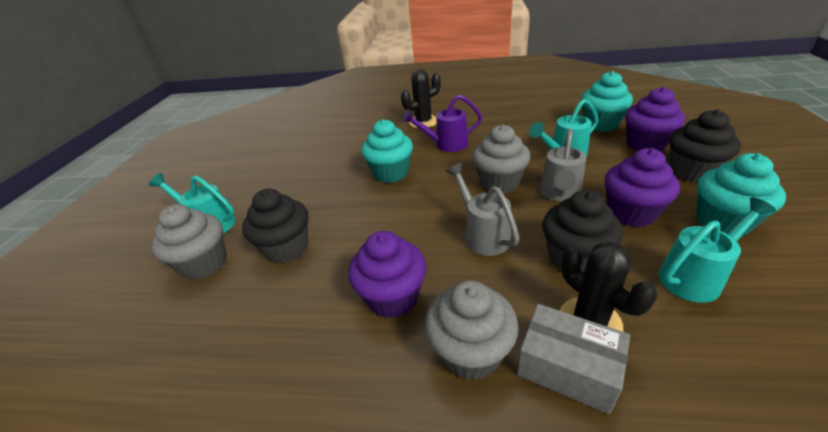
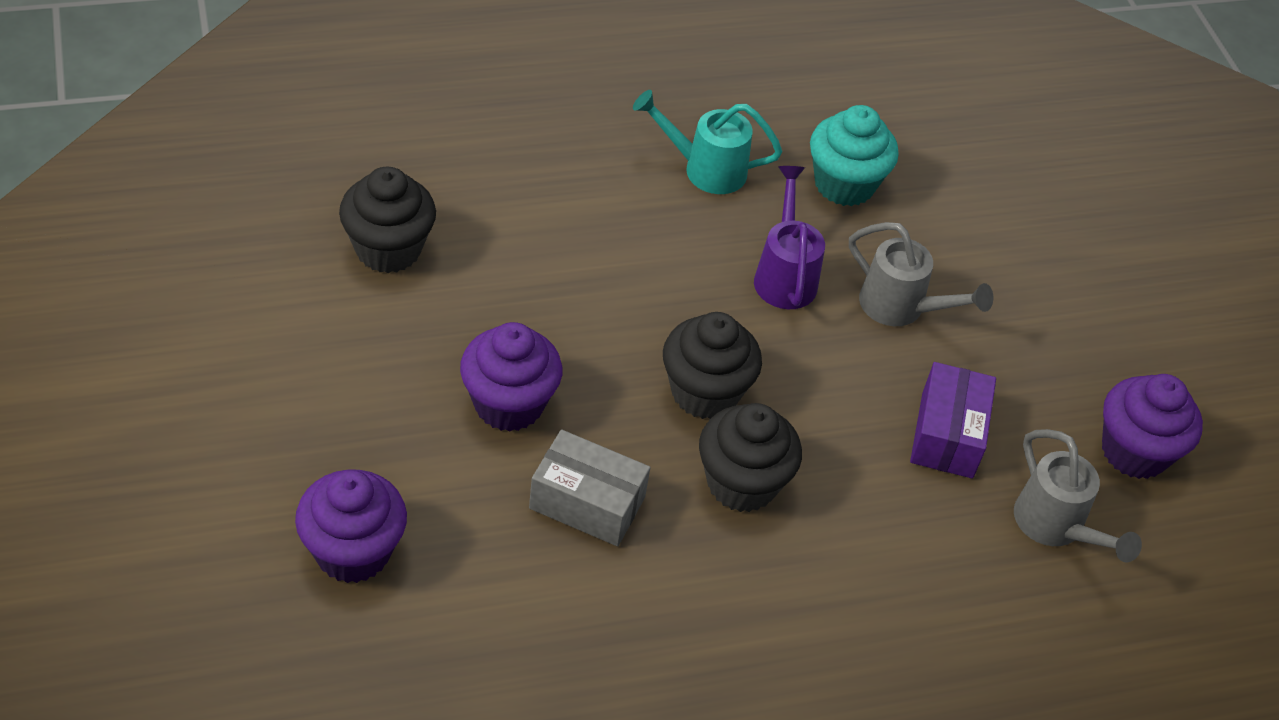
black cactus: [401,70,441,128] [560,241,657,332] = 2 -> none = 0
grey cupcake: [151,204,227,280] [425,280,519,380] [472,124,531,194] = 3 -> none = 0
purple box: none = 0 -> [910,362,996,479] = 1
turquoise cupcake: [361,119,413,183] [581,71,633,132] [696,153,786,236] = 3 -> [810,105,899,206] = 1
turquoise watering can: [149,173,236,233] [529,98,598,158] [658,197,776,303] = 3 -> [633,90,782,194] = 1

